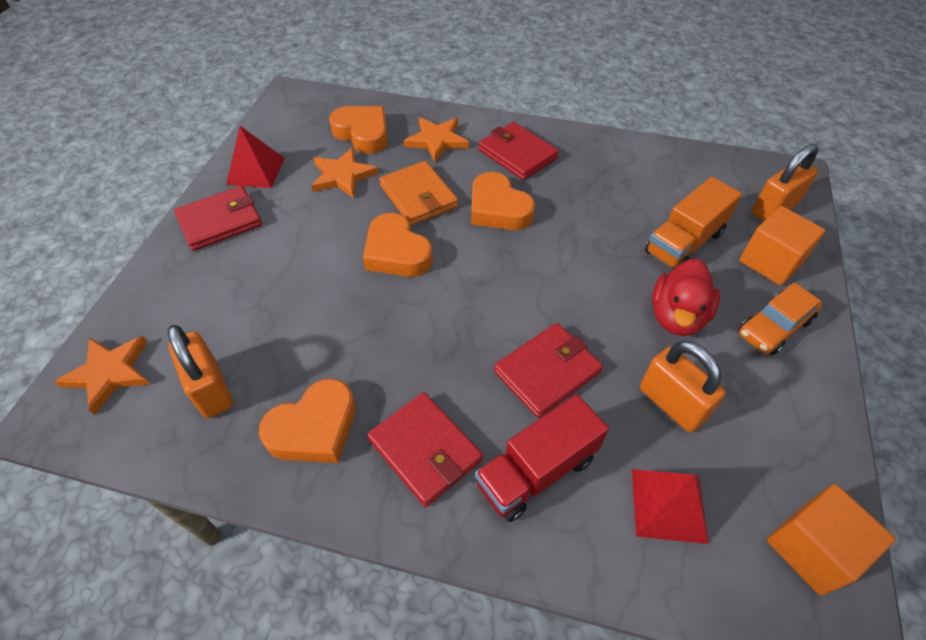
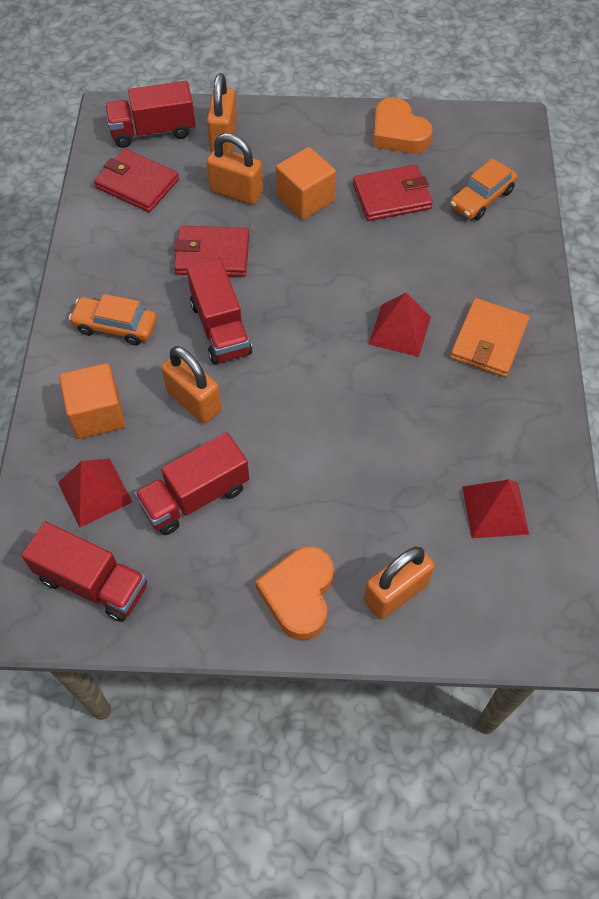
orange car: [739,282,822,355] = 1 -> [69,294,157,345] [450,158,517,220] = 2
orange heart: [259,379,356,463] [329,106,388,154] [363,213,433,277] [471,172,535,230] = 4 -> [255,546,334,640] [373,97,433,153] = 2
orange padlock: [168,325,233,418] [640,341,726,432] [751,144,818,222] = 3 -> [161,346,222,424] [207,73,237,151] [207,133,263,205] [364,545,434,619] = 4
orange star: [54,336,149,415] [311,147,379,198] [404,117,469,162] = 3 -> none = 0
orange truck: [645,177,742,269] = 1 -> none = 0
red duck: [652,259,720,336] = 1 -> none = 0
red pyramid: [226,126,285,188] [632,469,708,544] = 2 -> [58,459,132,528] [369,293,431,357] [462,480,529,538] = 3
red truck: [475,394,609,522] = 1 -> [21,521,147,622] [105,81,195,148] [134,432,249,535] [186,258,252,364] = 4
red wallet: [174,186,262,251] [367,392,483,507] [478,122,559,180] [494,323,603,418] = 4 -> [94,149,179,212] [174,226,249,277] [353,165,433,221] = 3

